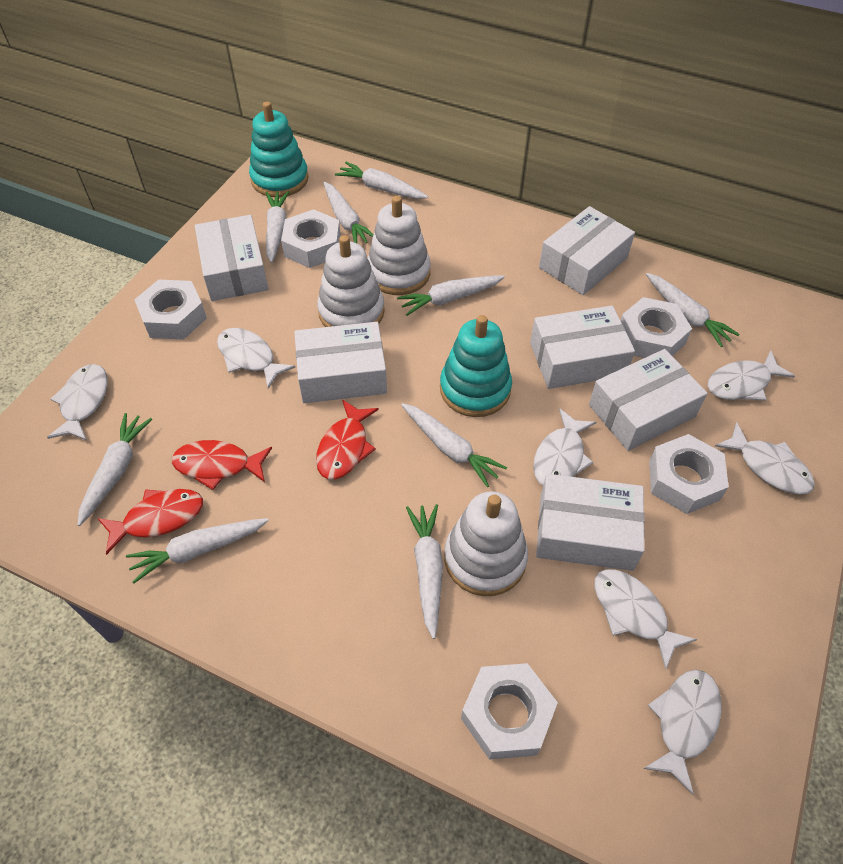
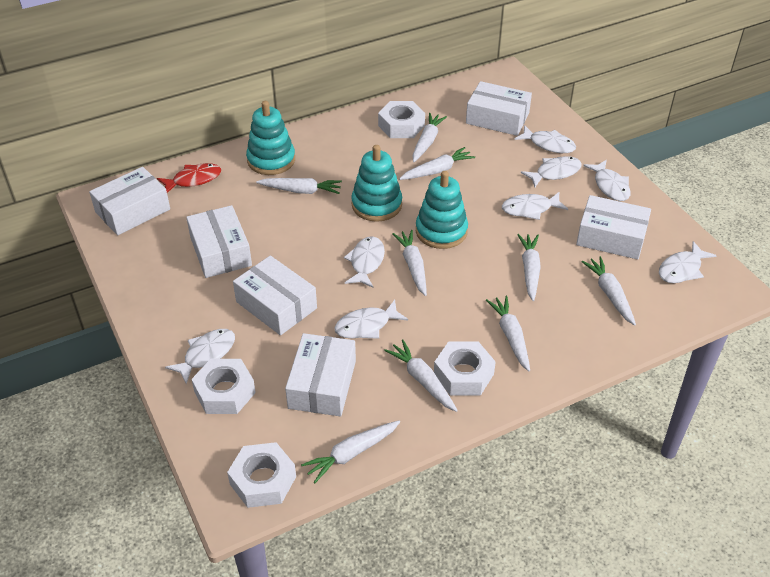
red fish: [97,489,203,555] [172,440,272,490] [316,400,379,480] = 3 -> [157,163,221,193] = 1
turquoise stacking toy: [249,101,308,197] [440,315,512,417] = 2 -> [246,101,295,175] [351,145,402,222] [416,171,468,249] = 3
white fish: [47,364,107,441] [217,328,295,389] [533,408,596,485] [594,569,697,670] [643,670,722,795] [708,351,795,401] [715,422,815,494] = 7 -> [165,329,235,384] [334,300,408,339] [344,236,385,288] [502,192,568,220] [514,125,576,153] [521,156,582,187] [583,159,631,201] [659,241,717,283] = 8
white nut: [134,280,207,340] [281,209,341,268] [461,663,558,760] [620,297,692,358] [649,434,729,514] = 5 -> [191,359,256,414] [227,442,296,508] [378,101,425,138] [434,341,496,395] = 4
white stacking toy: [317,235,385,327] [367,196,431,295] [444,491,528,596] = 3 -> none = 0

